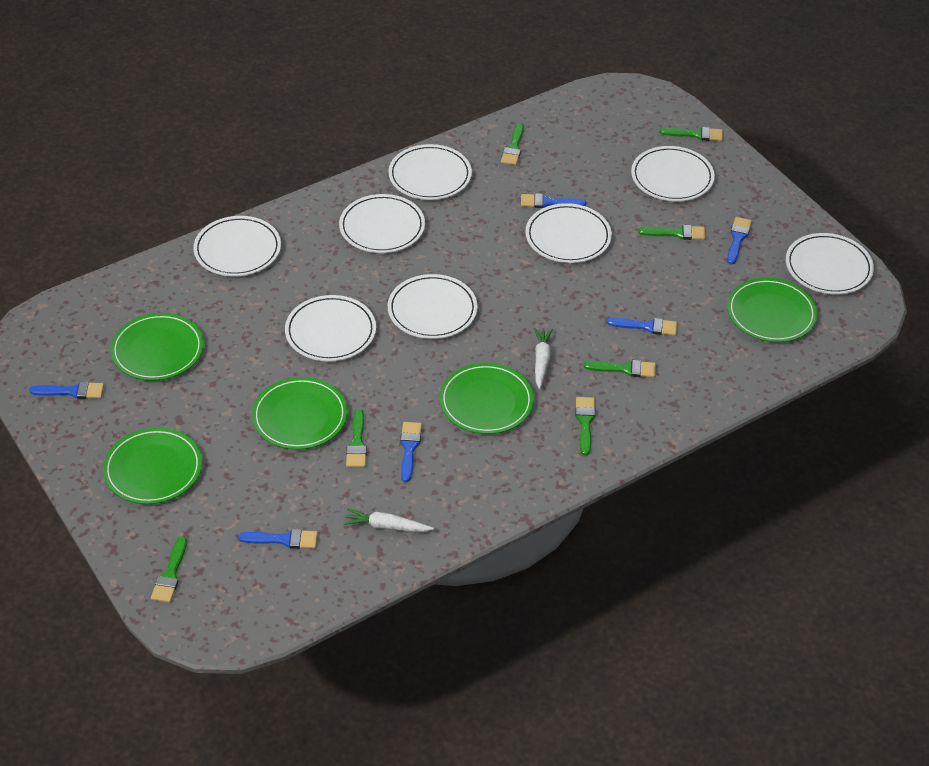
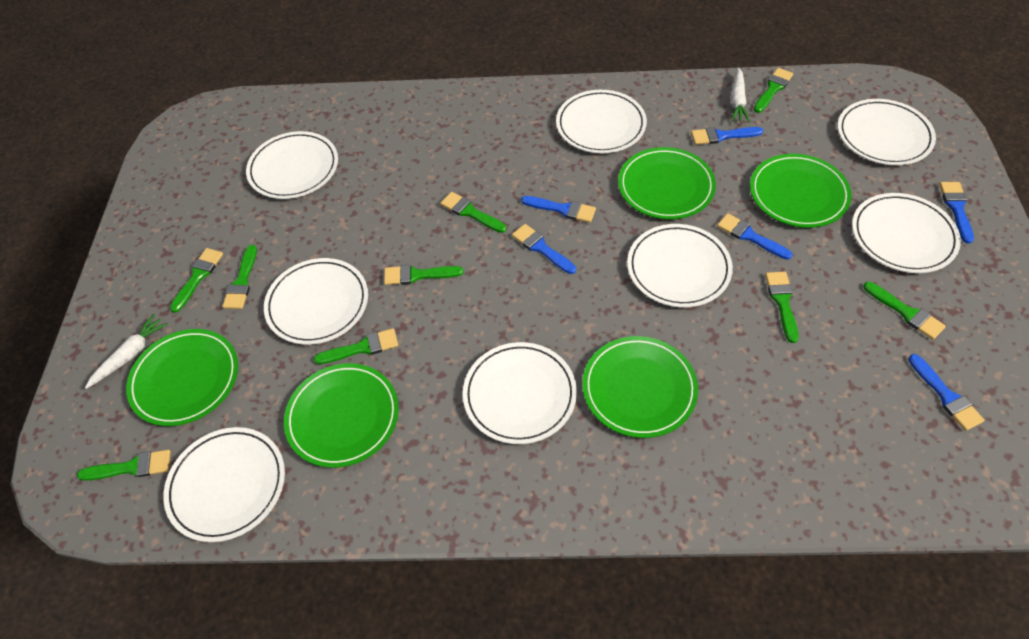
green brush: [151,536,187,603] [346,409,367,467] [501,123,524,165] [575,397,595,455] [584,360,656,378] [638,225,706,240] [660,127,723,141] = 7 -> [77,450,171,481] [170,248,223,313] [222,245,257,309] [314,328,398,364] [384,265,463,285] [440,192,506,233] [754,68,793,113] [765,272,799,343] [863,282,946,340] = 9

